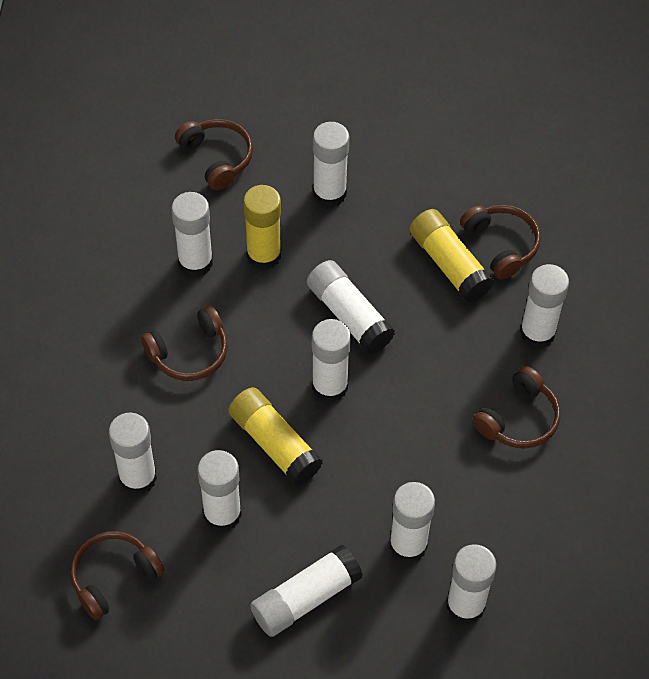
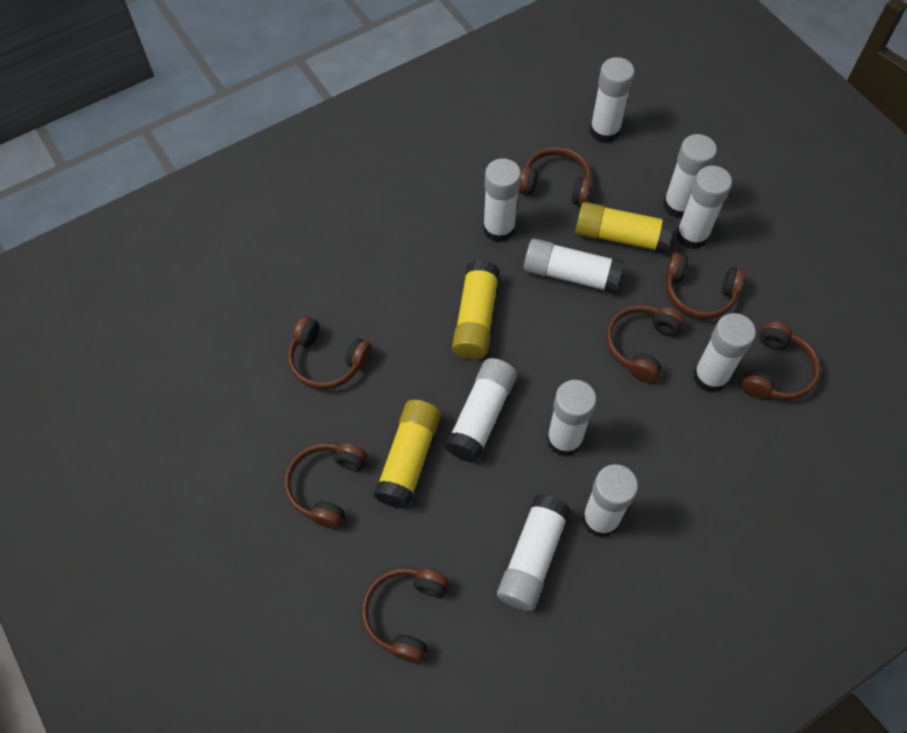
brown headphones: [70,531,165,620] [141,306,228,381] [175,119,253,190] [460,205,541,279] [473,366,560,449] = 5 -> [284,443,367,529] [288,316,372,390] [362,568,449,664] [519,147,591,206] [606,305,684,383] [666,252,745,319] [741,321,821,400] = 7

